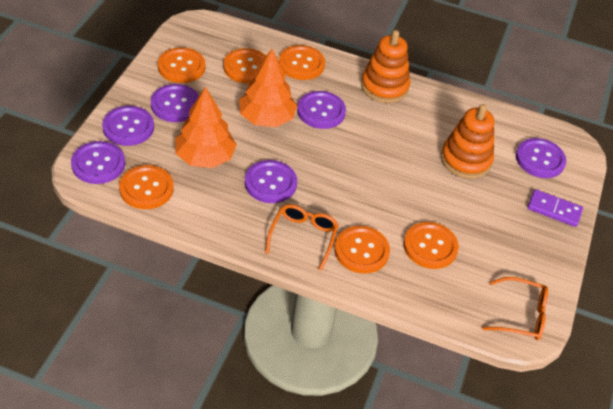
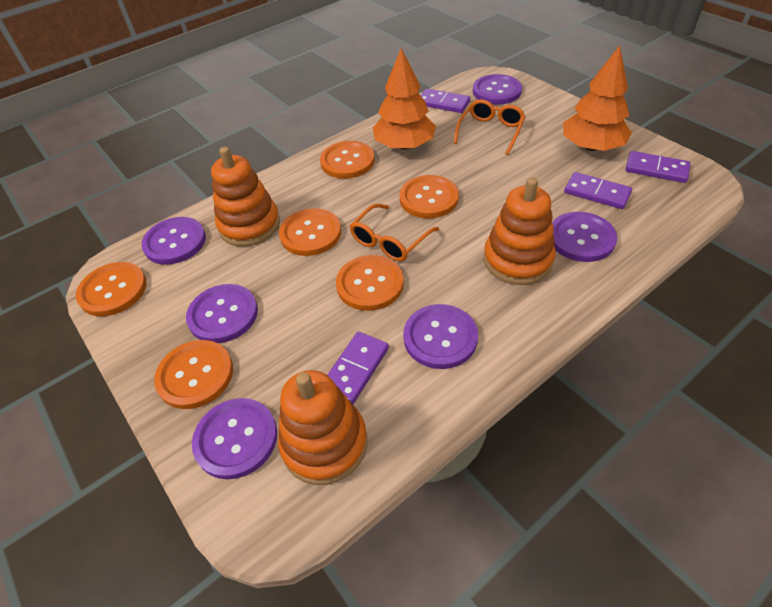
orange stacking toy: [361,30,410,103] [441,104,494,179] = 2 -> [211,147,280,246] [278,370,367,485] [484,177,555,285] = 3
purple domino: [528,189,583,227] = 1 -> [328,332,389,404] [421,89,470,113] [564,172,632,209] [625,151,691,183] = 4

